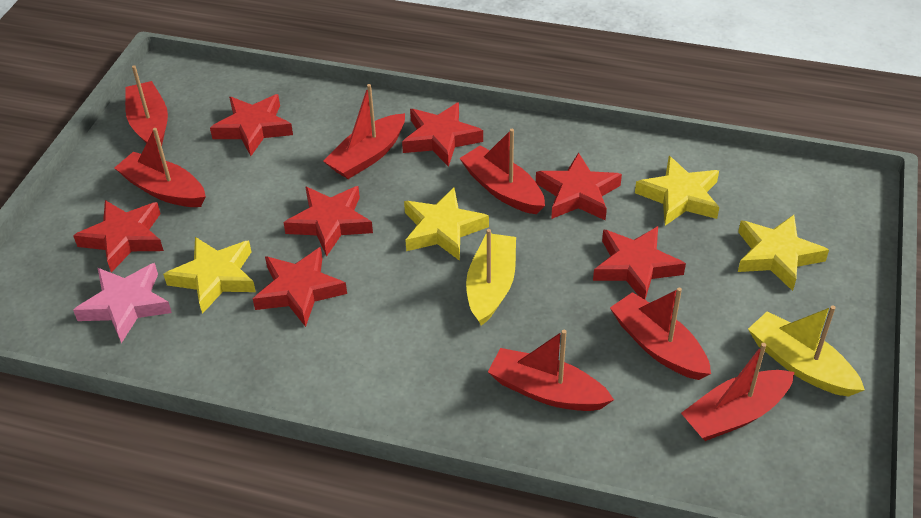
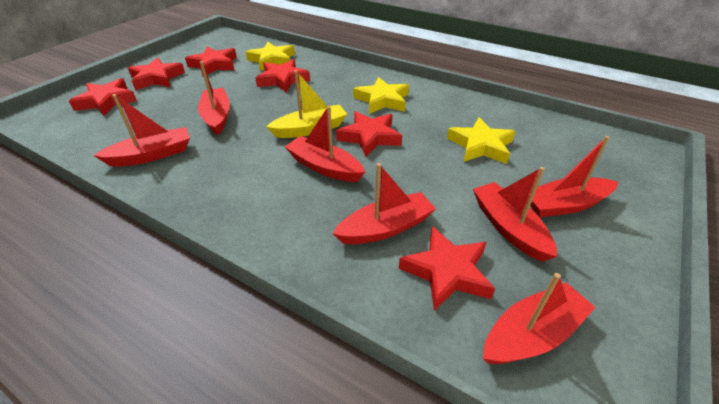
pink star: [73,263,172,343] = 1 -> none = 0
red star: [73,200,164,272] [210,94,293,156] [253,247,347,327] [283,186,373,257] [402,102,483,167] [536,152,622,221] [593,226,686,299] = 7 -> [69,78,137,116] [128,58,185,90] [185,47,237,75] [255,59,310,93] [336,111,402,157] [399,226,495,311] = 6
yellow boat: [466,229,516,326] [748,305,865,397] = 2 -> [266,70,347,138] = 1
yellow star: [163,237,256,314] [404,188,489,261] [635,156,719,226] [738,215,829,291] = 4 -> [246,42,295,71] [353,77,409,114] [447,117,516,164] = 3

